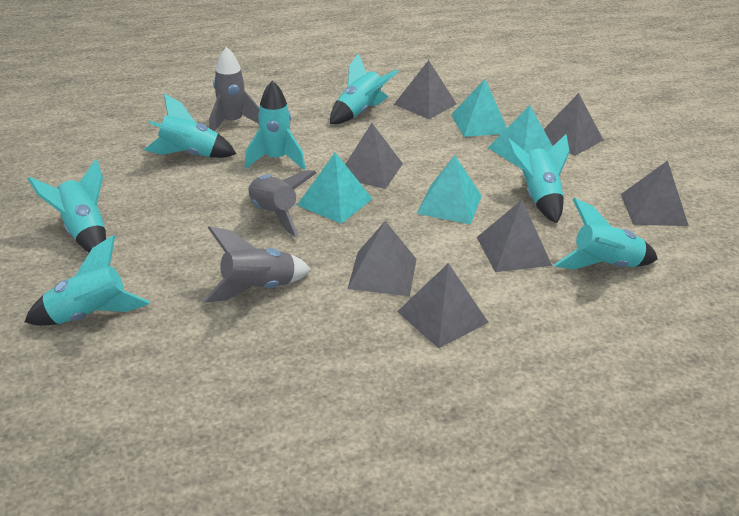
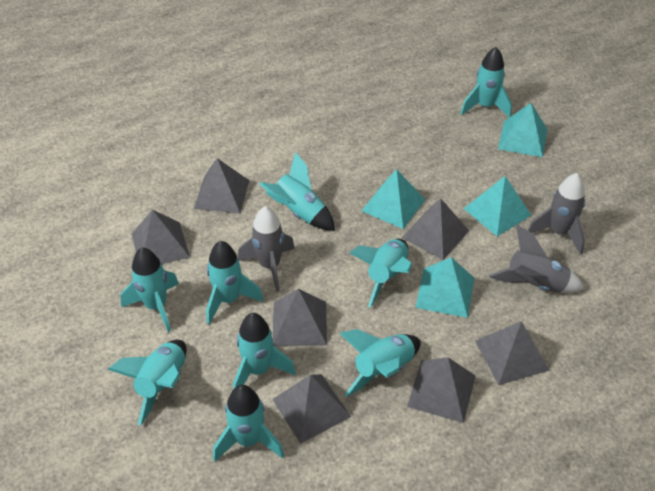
turquoise rocket: [24,235,150,326] [28,159,106,253] [144,94,236,158] [245,80,305,170] [330,53,399,124] [506,134,570,223] [554,198,658,270] = 7 -> [107,340,186,426] [120,248,179,332] [206,241,264,324] [213,385,284,462] [233,313,296,389] [259,152,335,230] [340,329,421,397] [349,239,412,308] [460,47,512,118] = 9

